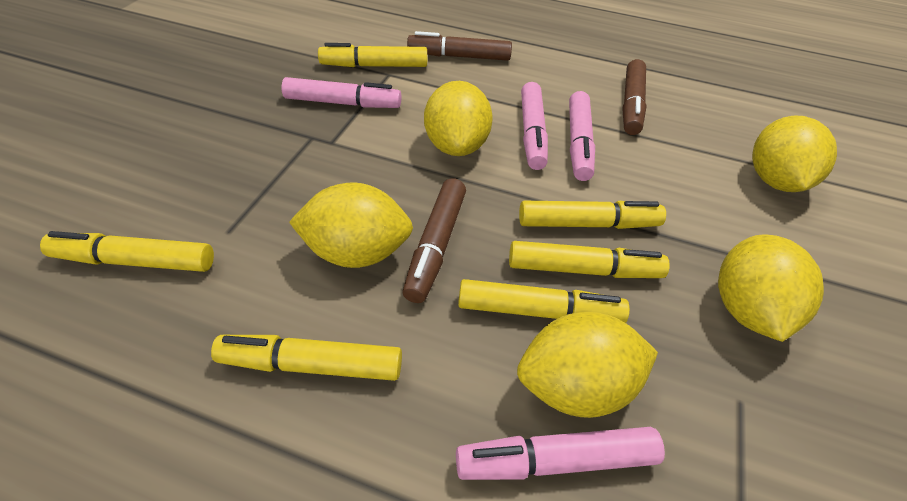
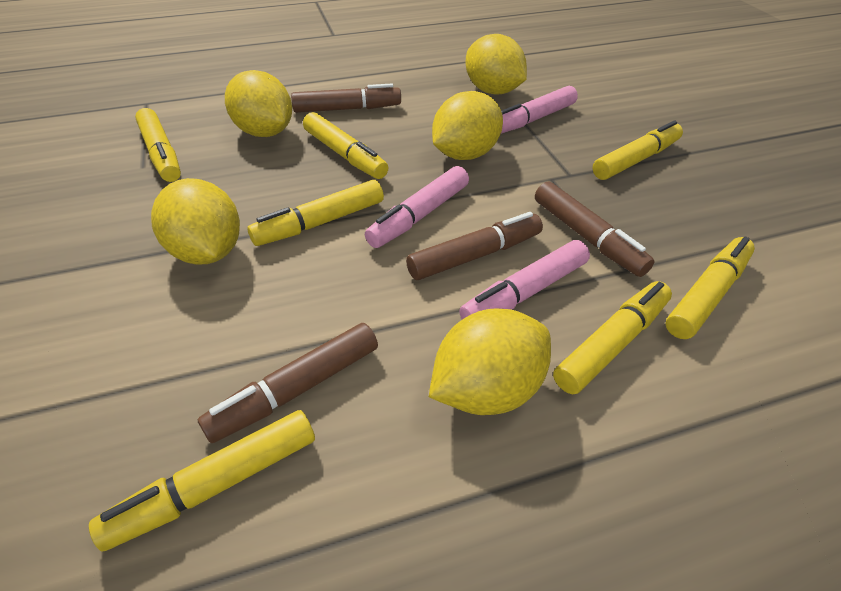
brown marker: [402,178,466,303] [407,31,512,61] [622,59,647,135] = 3 -> [198,323,378,443] [291,84,401,113] [406,212,543,280] [535,182,655,277] = 4
pink marker: [282,77,401,108] [456,427,665,480] [521,82,548,170] [569,91,595,181] = 4 -> [365,166,469,248] [459,240,590,319] [501,86,578,134] = 3
yellow marker: [40,231,214,272] [211,335,402,381] [318,43,427,67] [458,279,630,323] [509,241,670,278] [519,201,666,229] = 6 -> [89,410,315,552] [135,108,181,182] [247,180,384,246] [303,112,388,179] [553,281,672,394] [593,120,683,180] [666,237,755,339] = 7

